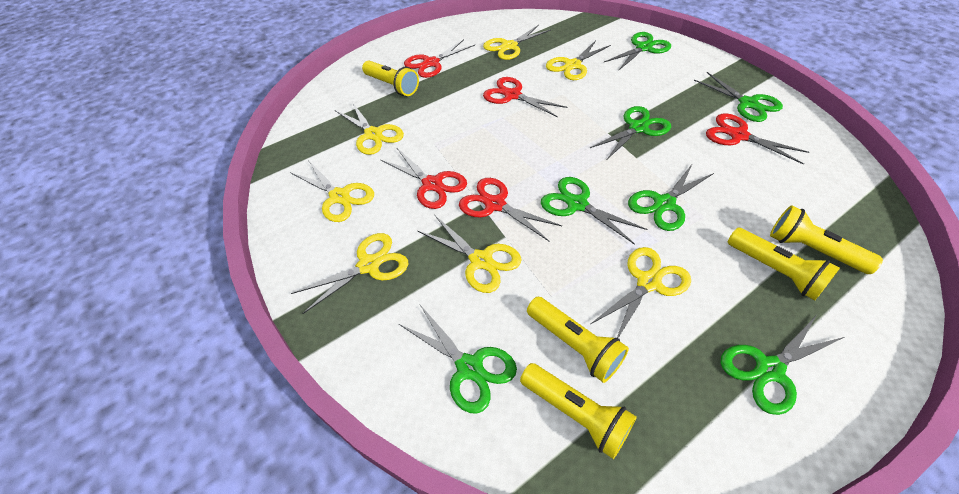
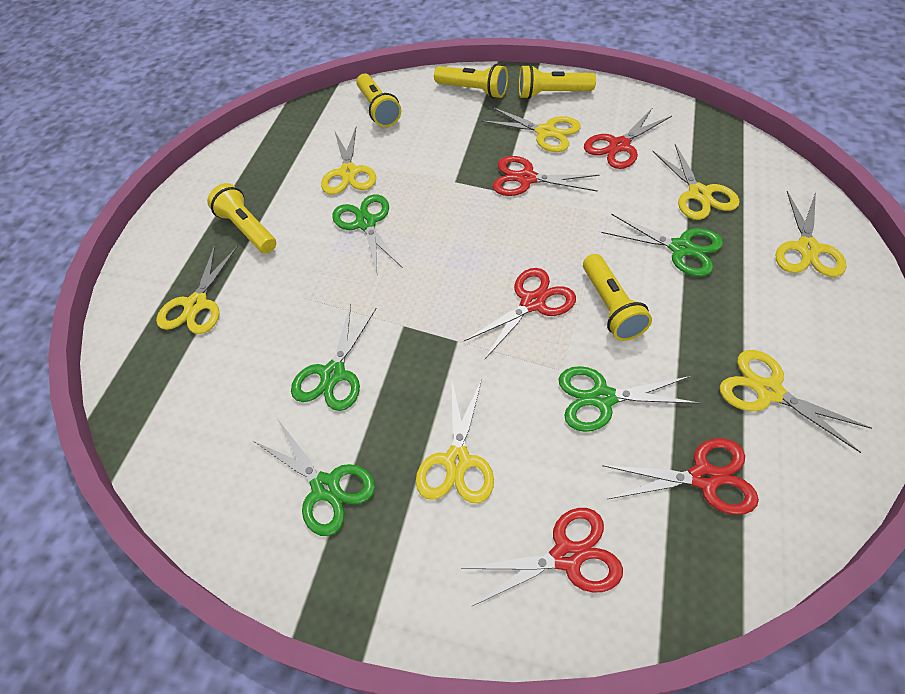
green scissors: [399,305,517,414] [541,177,647,245] [590,106,671,159] [604,32,671,71] [628,163,714,231] [694,72,783,122] [720,316,845,415] = 7 -> [255,420,375,536] [291,304,377,411] [332,194,403,274] [559,366,700,432] [602,214,723,277] = 5

